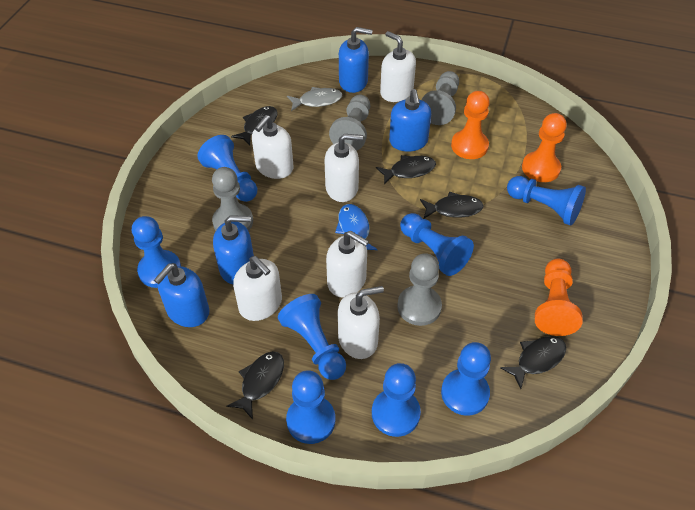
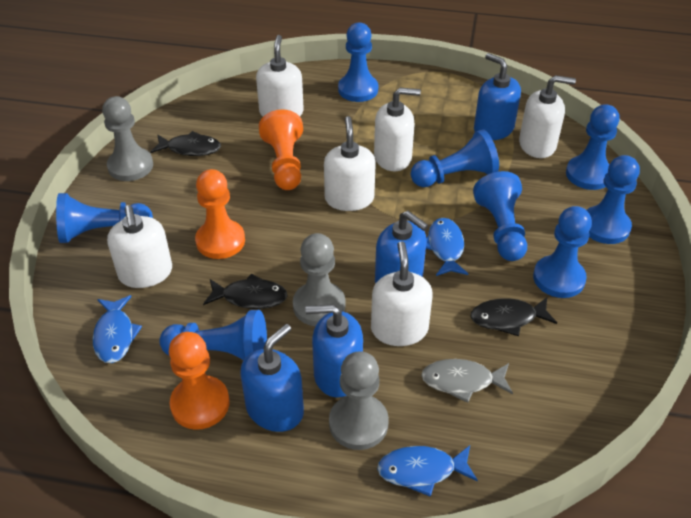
black fish: [226,351,284,420] [231,106,278,145] [376,155,436,185] [420,191,483,219] [500,336,566,389] = 5 -> [150,131,221,156] [203,274,288,309] [471,297,557,336] = 3
blue fish: [335,204,377,250] = 1 -> [93,295,142,363] [377,446,478,497] [426,218,468,276] = 3
grey pawn: [212,167,253,231] [329,95,370,151] [397,253,442,326] [422,71,459,125] = 4 -> [102,96,153,181] [293,233,346,326] [329,351,389,450] = 3

